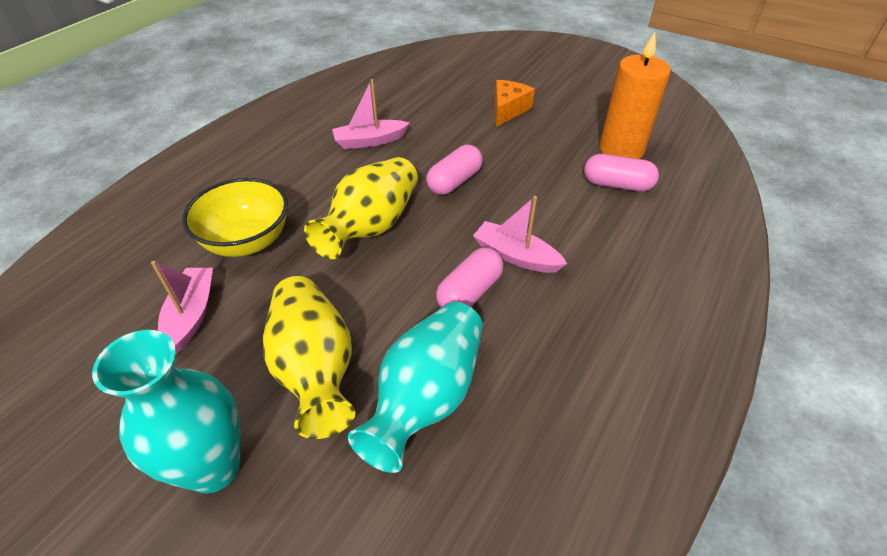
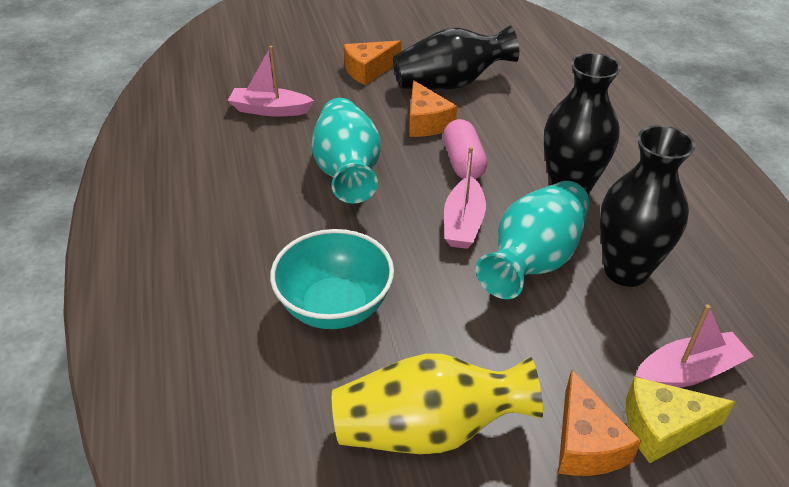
black vase: none = 0 -> [393,25,519,90] [544,53,621,195] [600,125,696,287] = 3
orange candle: [599,32,671,159] = 1 -> none = 0
orange cheese: [495,80,535,127] = 1 -> [344,41,401,85] [409,80,457,137] [558,369,641,476] = 3
pink capsule: [426,145,483,195] [436,247,504,308] [584,154,659,192] = 3 -> [443,119,487,179] = 1
turquoise bowl: none = 0 -> [270,229,394,329] = 1
yellow bowl: [182,178,288,257] = 1 -> none = 0
yellow cheese: none = 0 -> [626,377,735,463] = 1
yellow vase: [263,276,355,439] [304,157,418,259] = 2 -> [332,353,543,454] = 1

